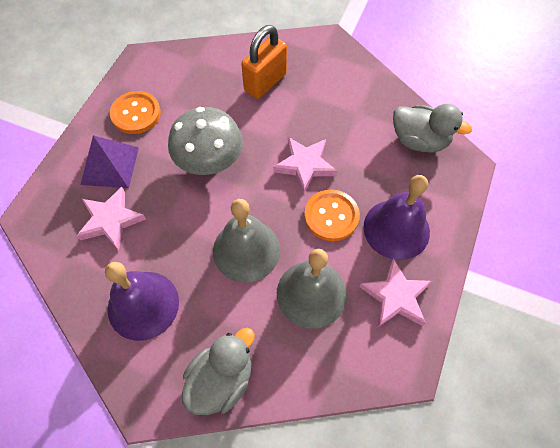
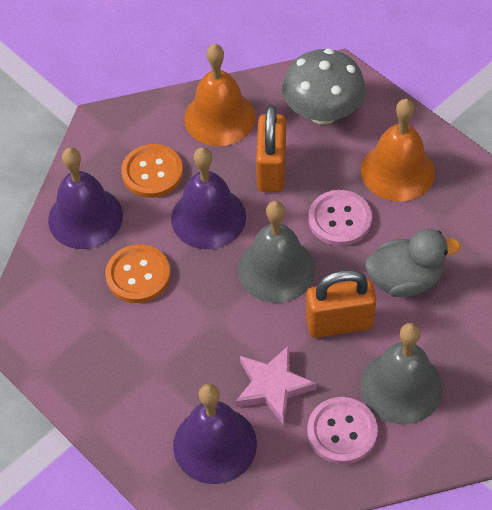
grey duck: [182,328,254,415] [393,104,472,152] = 2 -> [365,229,461,297] = 1
orange bell: none = 0 -> [184,44,256,146] [361,99,435,202] = 2
orange padlock: [241,25,287,99] = 1 -> [256,105,286,192] [306,270,376,338] = 2
pink button: none = 0 -> [307,397,378,464] [309,190,372,246] = 2
pink star: [76,187,146,250] [273,137,337,194] [360,258,432,327] = 3 -> [235,345,317,425] = 1
purple bell: [105,262,179,341] [363,175,430,260] = 2 -> [48,148,123,249] [171,147,246,249] [173,384,257,484] = 3
purple pyramid: [80,135,139,188] = 1 -> none = 0

